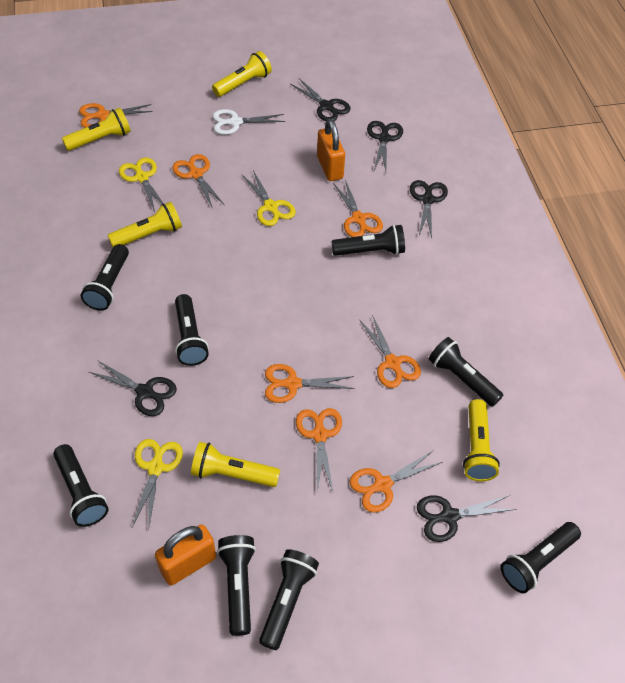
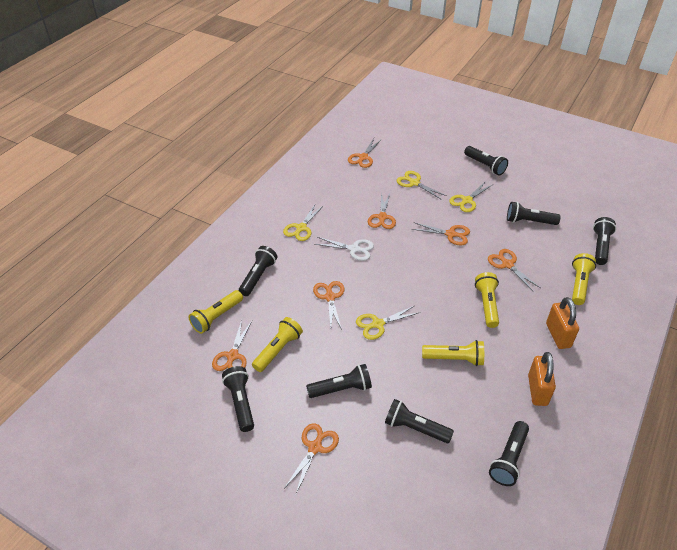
black scissors: [89,360,177,416] [291,78,351,121] [367,121,403,171] [410,180,448,238] [417,495,517,542] = 5 -> none = 0
yellow scissors: [119,158,163,212] [132,439,183,527] [242,170,296,226] = 3 -> [283,203,324,241] [356,306,420,340] [396,171,447,200] [449,181,492,212] = 4

